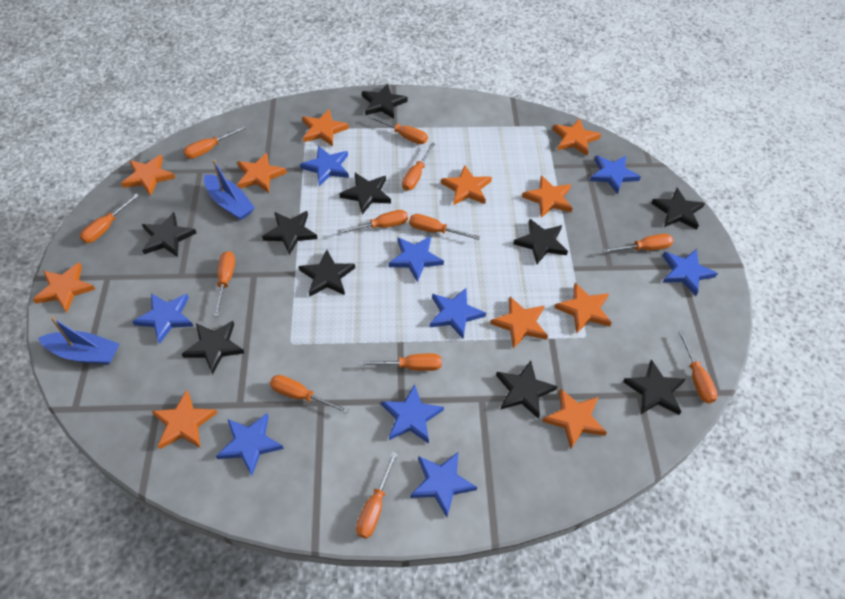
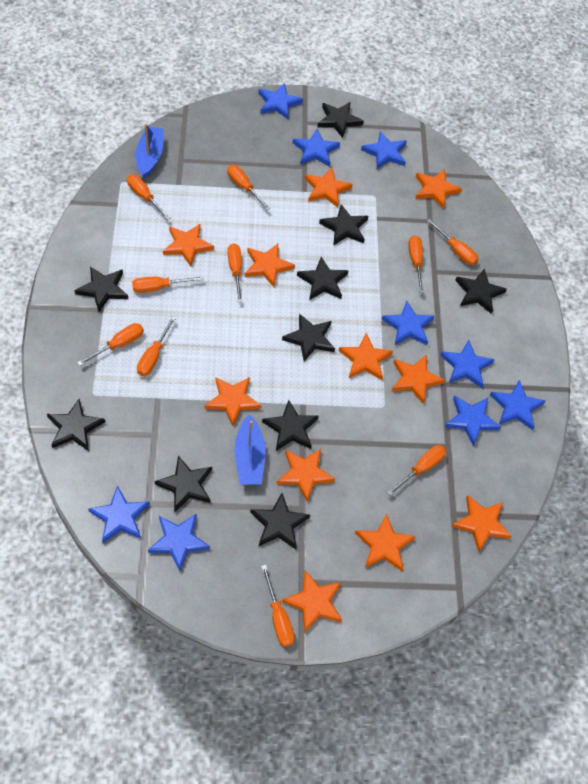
orange screwdriver: [80,194,139,243] [183,126,246,159] [214,251,235,317] [270,375,349,414] [337,210,408,234] [356,451,398,539] [359,353,442,371] [369,115,428,144] [402,143,435,191] [409,214,480,240] [602,234,674,253] [678,330,718,403] = 12 -> [77,323,144,366] [127,174,170,220] [132,276,204,293] [137,317,176,376] [227,165,270,210] [227,243,242,302] [261,565,295,647] [387,445,446,496] [408,236,424,293] [427,219,478,265] = 10

